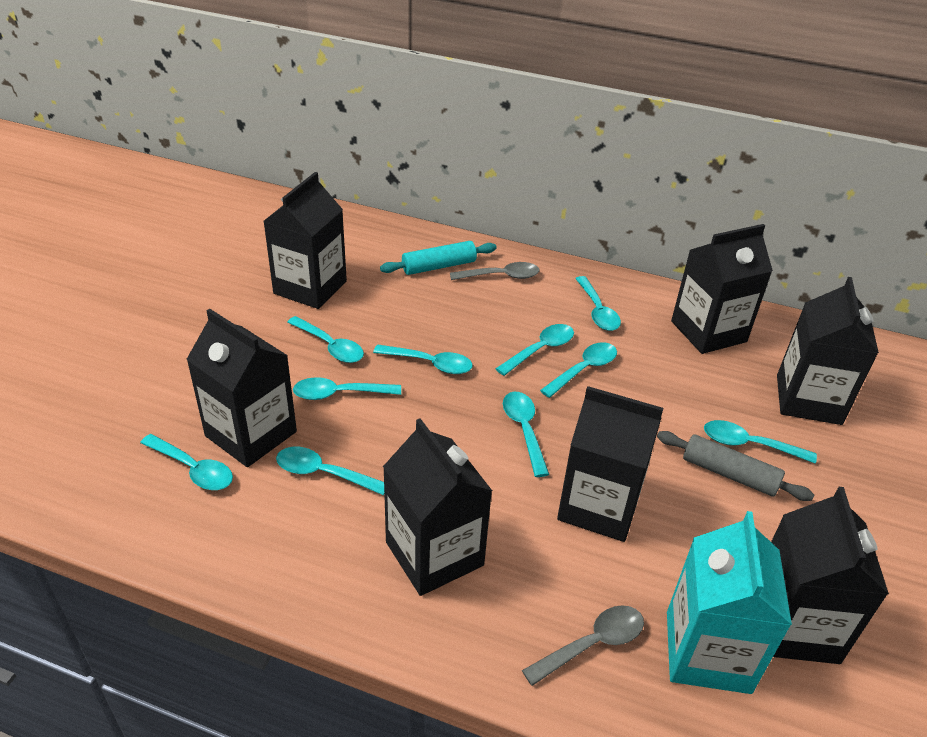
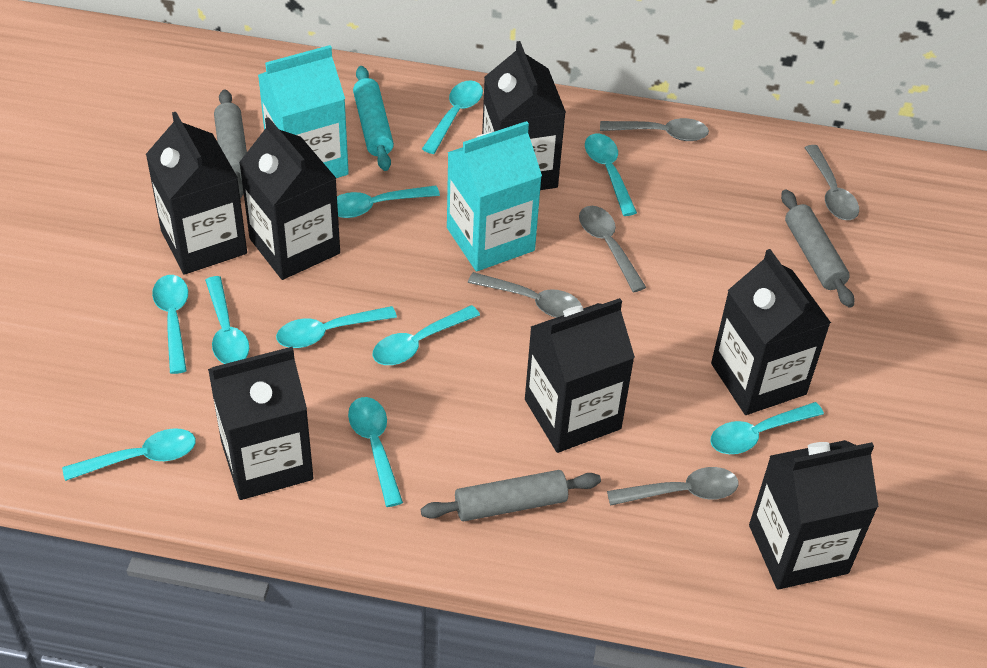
grey rolling pin: [657,431,814,501] = 1 -> [214,89,247,198] [421,470,601,521] [781,189,854,308] = 3
grey spoon: [450,262,540,280] [522,605,644,686] = 2 -> [468,272,582,318] [579,206,646,292] [600,118,709,141] [607,467,739,506] [804,145,859,220] = 5
turquoise carton: [667,511,792,694] = 1 -> [258,45,349,178] [447,121,542,271] = 2

